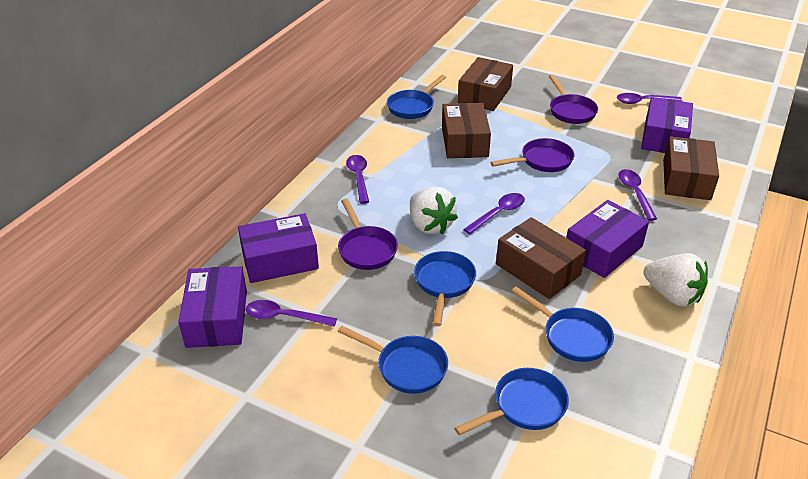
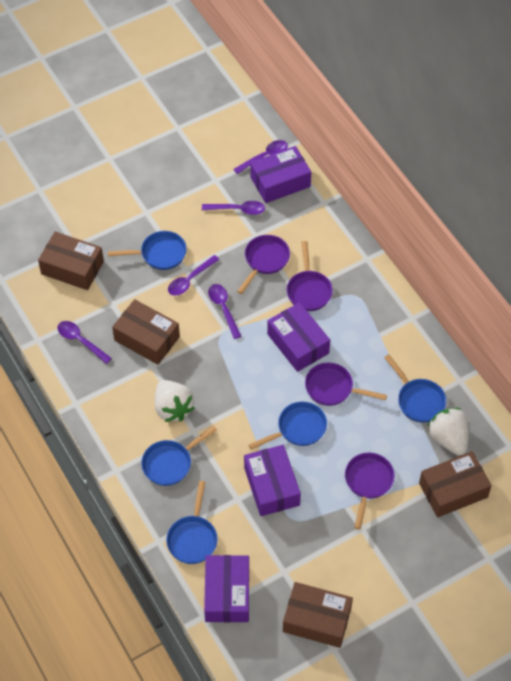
purple pan: [338,199,398,270] [490,138,574,172] [549,74,598,124] = 3 -> [237,235,290,294] [287,241,333,311] [305,363,387,406] [345,453,395,530] = 4

